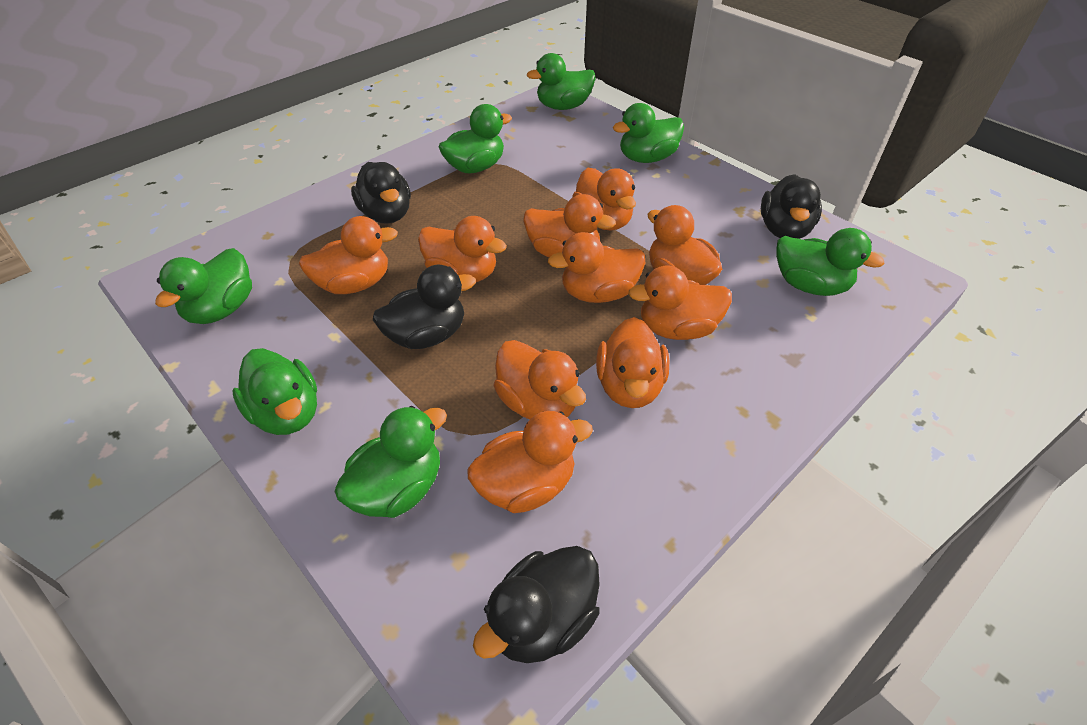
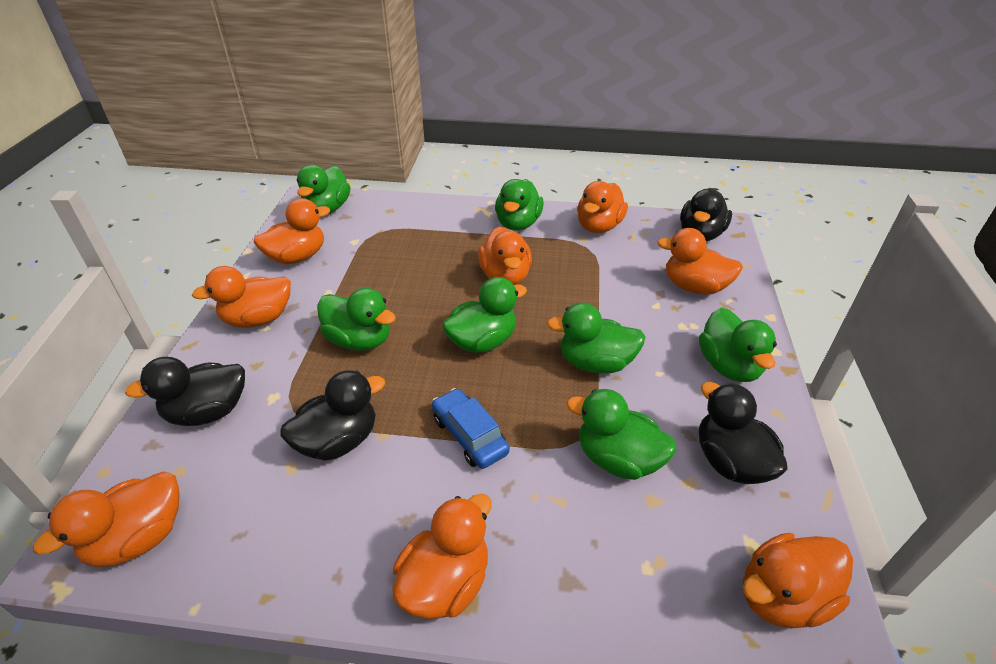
blue car: none = 0 -> [432,388,510,469] = 1
orange duck: [299,216,398,294] [418,216,507,282] [467,411,593,513] [494,340,586,420] [523,194,616,257] [548,232,645,303] [572,168,636,230] [596,317,669,408] [628,265,732,340] [648,205,722,285] = 10 -> [33,471,180,568] [192,266,291,328] [254,198,330,264] [392,494,492,620] [478,226,532,285] [577,181,628,233] [657,228,743,294] [743,533,853,629] = 8

